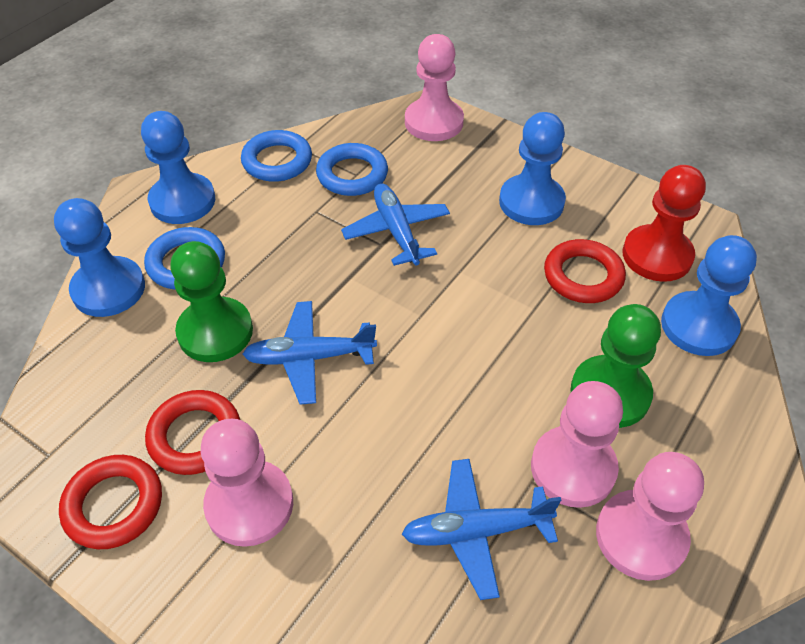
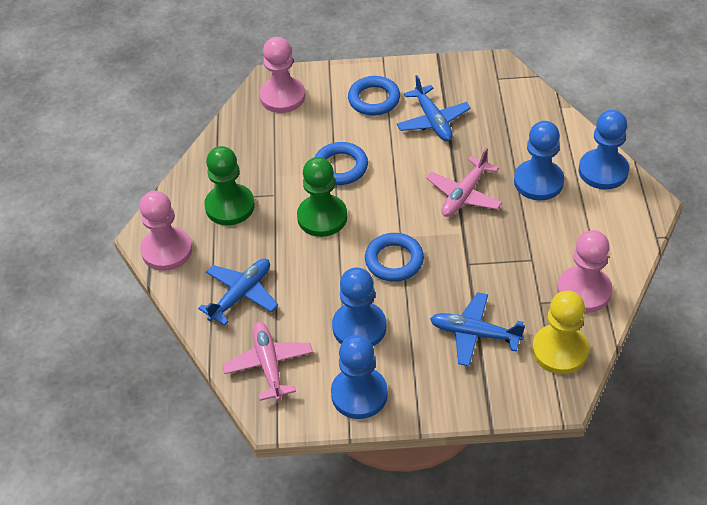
pink pawn: [201,419,293,547] [405,34,464,141] [531,381,623,508] [596,452,704,581] = 4 -> [140,191,192,271] [259,37,305,113] [557,230,612,313] = 3
pink plane: none = 0 -> [222,322,313,401] [426,148,503,217] = 2
red pawn: [622,165,706,282] = 1 -> none = 0
red ring: [59,455,162,549] [145,390,240,475] [544,239,626,303] = 3 -> none = 0
yellow pawn: none = 0 -> [532,291,589,374] = 1

